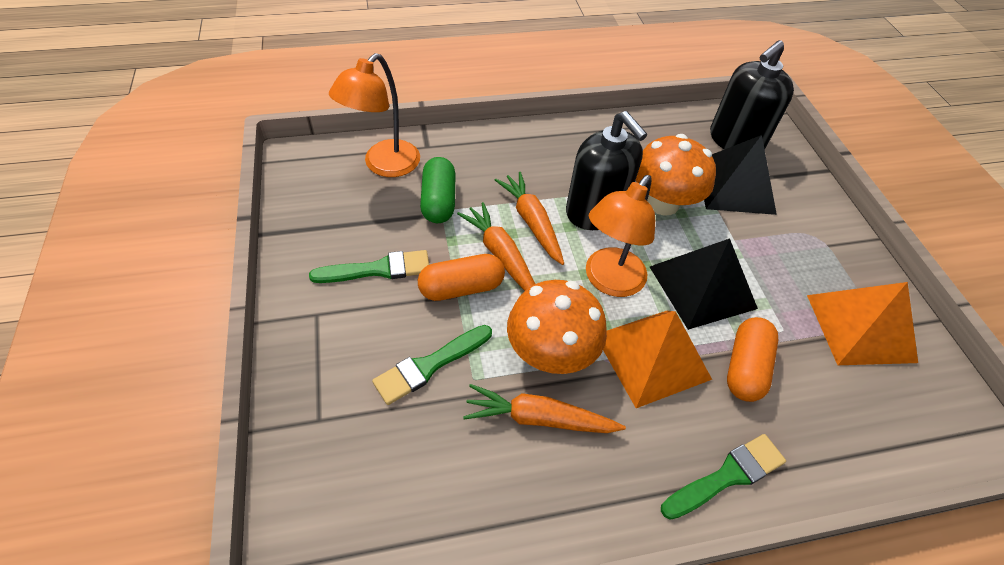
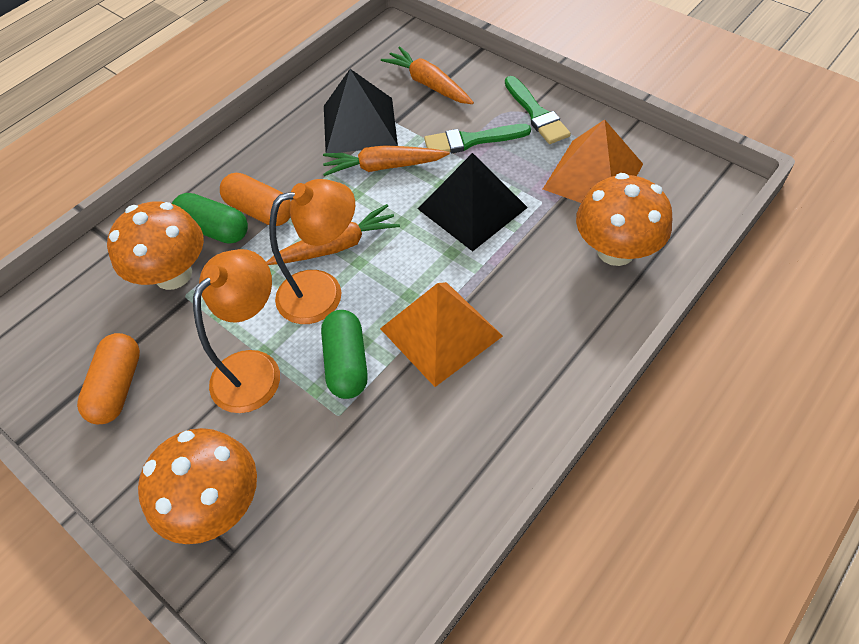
black soap dispenser: [566,111,647,230] [710,40,794,150] = 2 -> none = 0
green brush: [309,250,429,283] [372,325,492,405] [661,434,786,520] = 3 -> [424,124,531,153] [505,76,571,144] = 2
green capsule: [420,157,456,223] = 1 -> [172,193,248,244] [321,310,368,399] = 2
orange mushroom: [507,280,607,374] [636,134,716,215] = 2 -> [107,201,204,290] [138,428,257,544] [576,173,672,266] = 3

